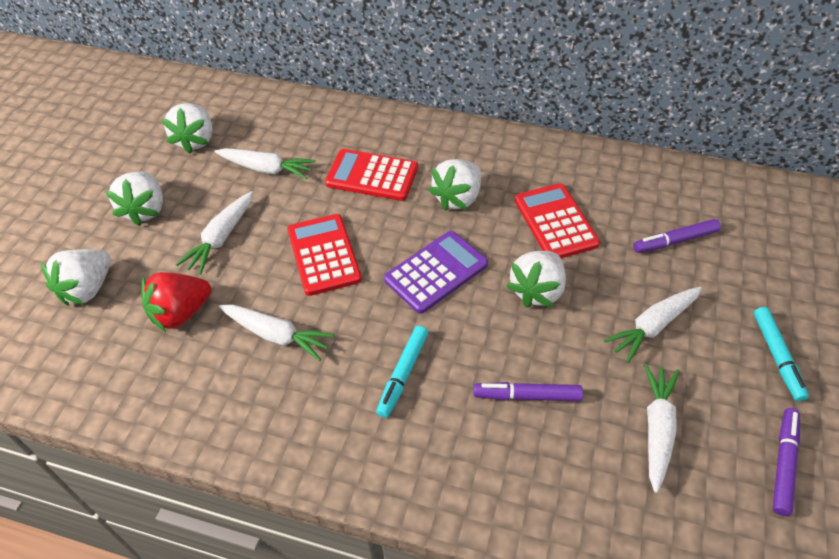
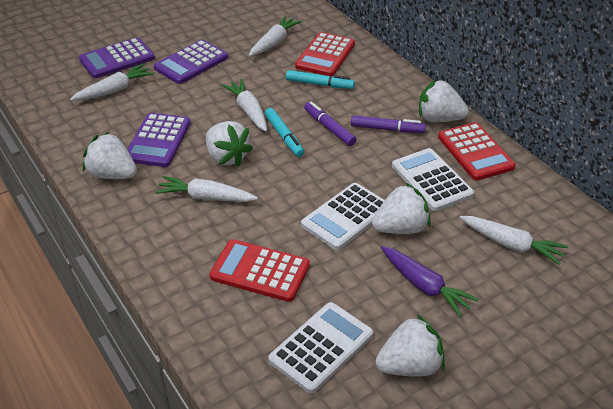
purple calculator: [384,231,488,314] = 1 -> [79,37,155,78] [127,113,191,167] [154,39,228,84] = 3
purple carrot: none = 0 -> [381,246,479,317] = 1
purple marker: [473,382,583,401] [633,219,721,253] [773,408,800,516] = 3 -> [304,102,356,146] [351,115,426,133] = 2
red strawberry: [142,272,211,332] = 1 -> none = 0
white calculator: none = 0 -> [268,302,373,394] [301,183,385,250] [392,148,474,211] = 3

